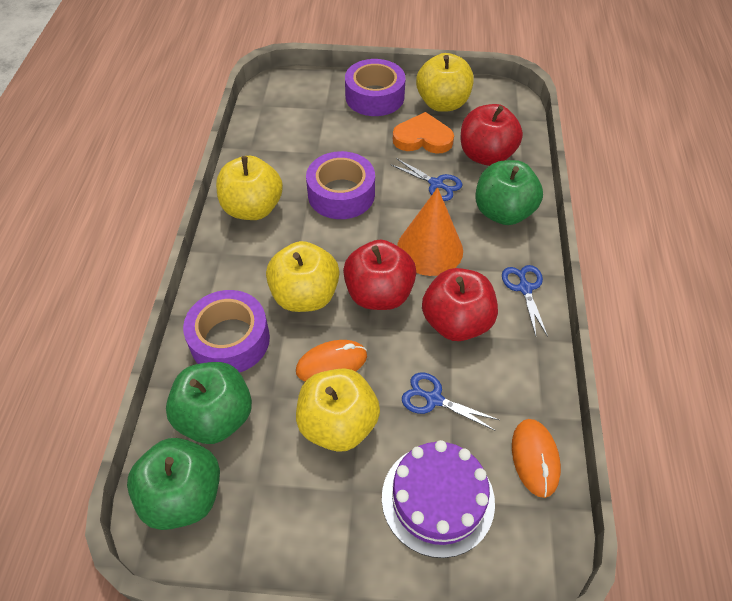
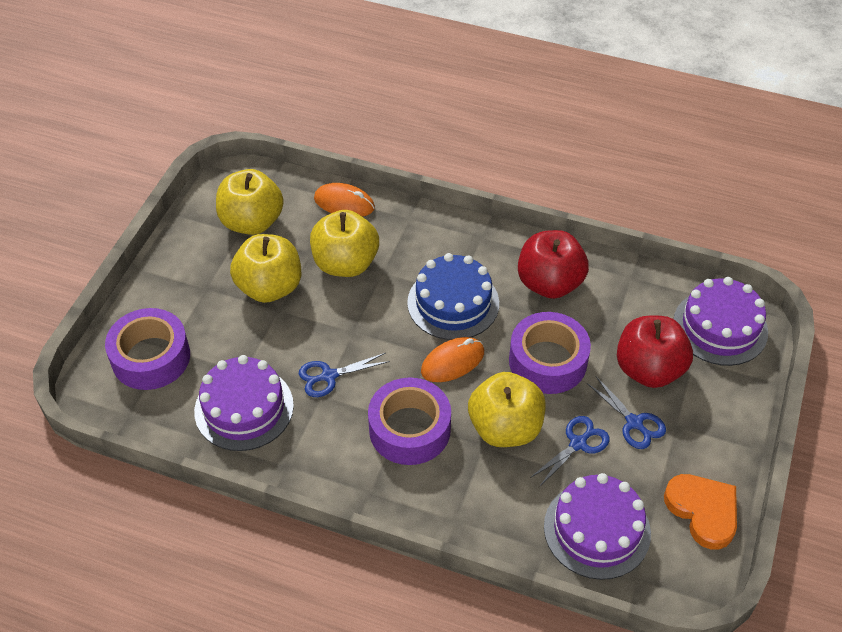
blue cake: none = 0 -> [407,253,499,340] = 1
green apple: [127,438,220,530] [166,362,252,444] [475,160,543,225] = 3 -> none = 0
orange cone: [397,188,463,276] = 1 -> none = 0
purple cake: [382,440,495,558] = 1 -> [194,355,294,451] [544,473,651,580] [674,277,768,366] = 3
red apple: [343,240,417,310] [422,268,498,341] [461,104,523,166] = 3 -> [518,230,589,299] [617,315,693,388] = 2

